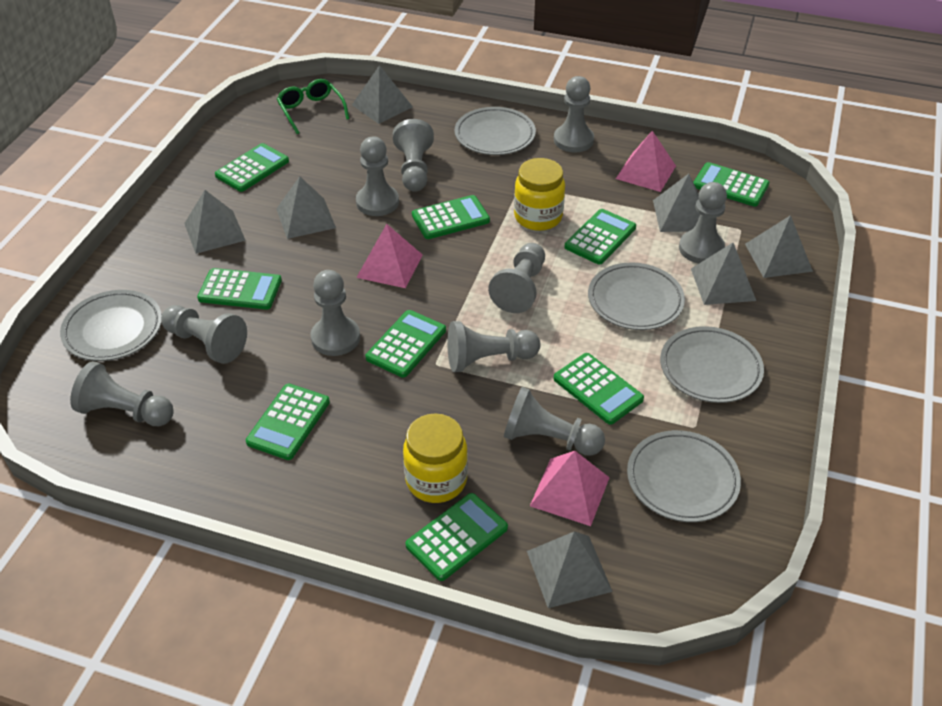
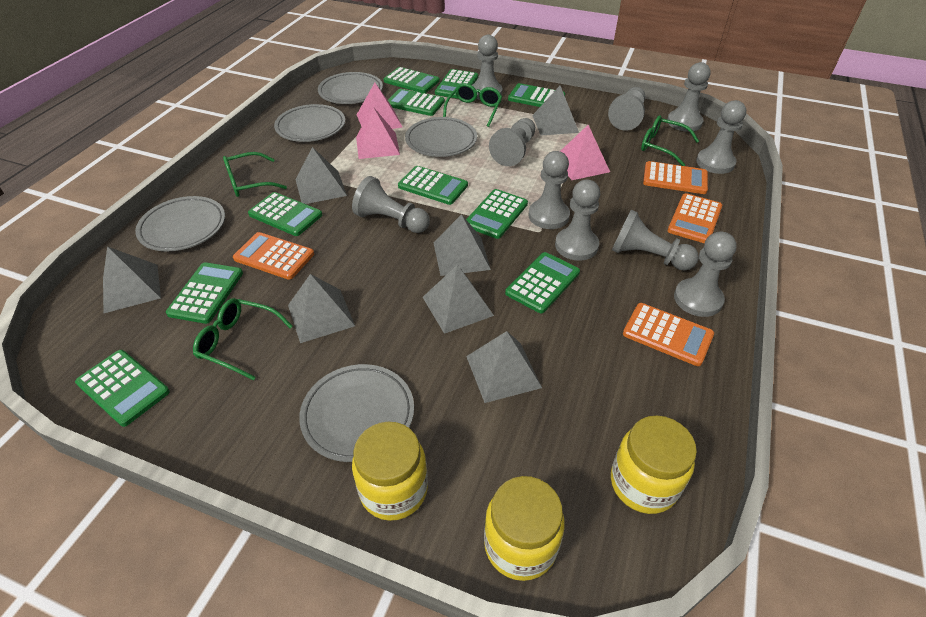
green calculator: [197,268,282,310] [215,143,289,192] [246,384,330,460] [365,310,446,378] [406,493,508,581] [412,195,490,239] [554,353,644,425] [564,209,636,265] [693,162,769,207] = 9 -> [75,350,170,427] [166,262,243,324] [248,192,322,236] [384,67,440,93] [388,89,445,116] [398,166,468,205] [435,69,478,99] [466,189,528,239] [505,252,580,313] [508,83,565,107] = 10
green glasses: [277,79,349,134] = 1 -> [193,298,293,380] [223,152,287,197] [443,83,502,127] [641,116,699,166] = 4
orange calculator: none = 0 -> [233,232,314,280] [623,303,714,366] [643,161,708,194] [668,193,722,244] = 4
yellow jar: [403,413,468,503] [514,158,565,231] = 2 -> [352,422,428,521] [484,476,565,581] [611,416,697,514] = 3

